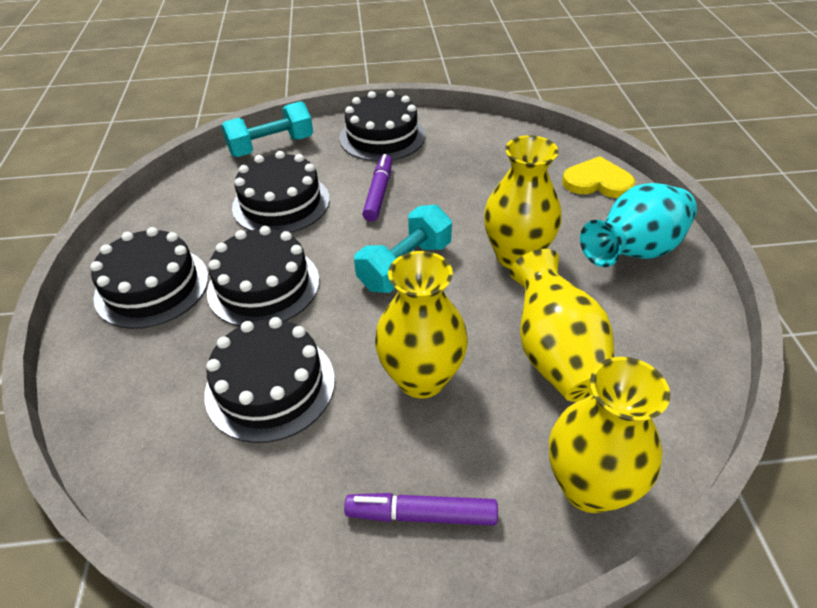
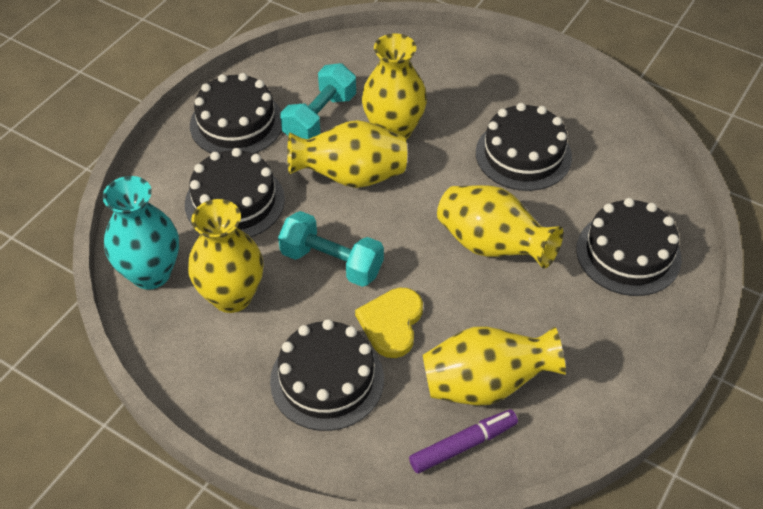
purple marker: [344,493,498,525] [362,154,392,221] = 2 -> [409,410,518,473] = 1
yellow vase: [375,251,468,398] [484,135,562,269] [510,249,614,402] [549,357,670,513] = 4 -> [188,199,264,313] [287,120,407,188] [362,33,427,140] [423,326,566,406] [437,185,563,269] = 5

